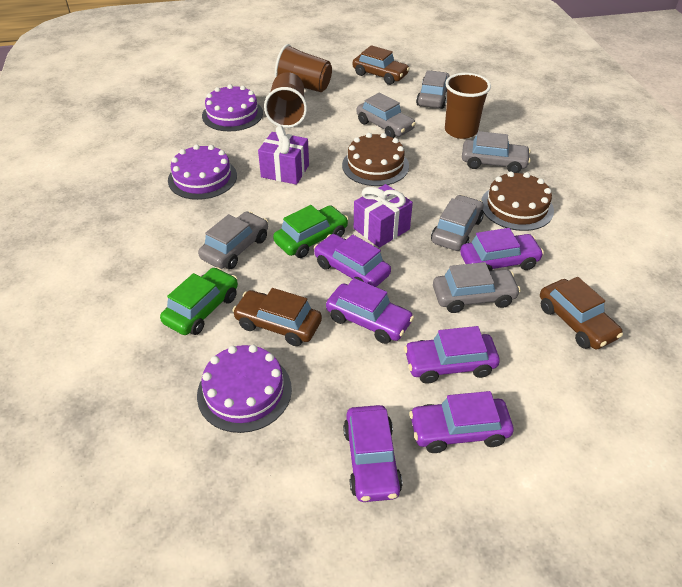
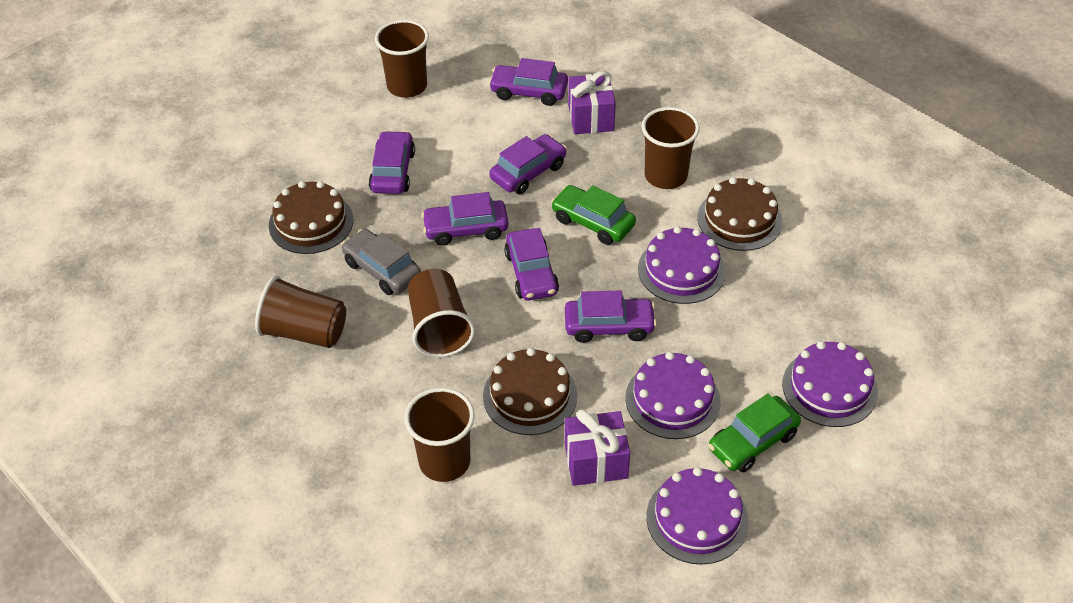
brown cake: [342,133,409,186] [481,171,554,231] = 2 -> [269,181,353,254] [483,348,577,435] [697,177,782,251] = 3
brown car: [232,288,322,346] [353,45,410,85] [540,277,623,349] = 3 -> none = 0
brown cup: [264,72,307,128] [275,44,332,92] [445,73,491,139] = 3 -> [255,276,346,348] [375,20,429,98] [405,388,475,482] [408,269,475,358] [641,107,700,189] = 5
grey car: [198,211,268,269] [356,92,416,138] [416,70,450,109] [431,195,484,251] [433,262,521,313] [462,131,531,173] = 6 -> [341,229,421,295] = 1
purple cake: [168,144,237,200] [197,345,292,433] [202,84,263,131] = 3 -> [625,352,720,439] [638,226,726,304] [646,467,749,565] [782,341,878,427] = 4

